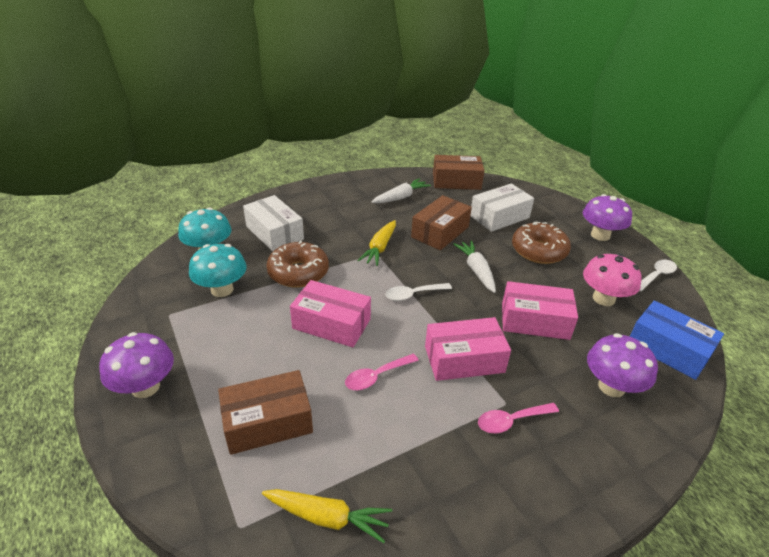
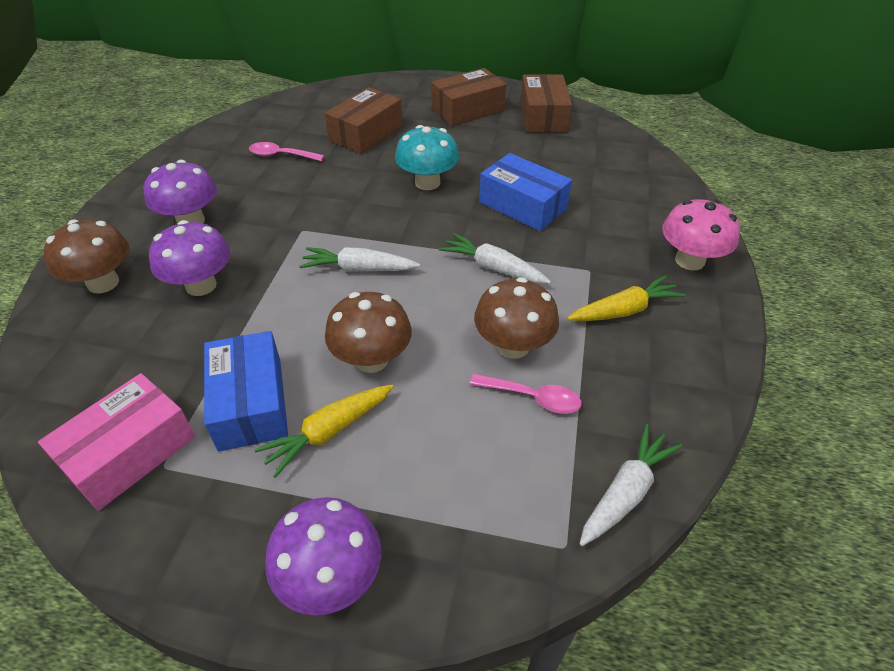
blue box: [630,300,724,380] = 1 -> [204,331,288,452] [479,153,572,231] = 2
brown donut: [266,240,329,288] [512,221,571,264] = 2 -> none = 0
brown mushroom: none = 0 -> [44,220,129,293] [325,292,412,373] [474,277,559,359] = 3
pink box: [290,280,371,347] [425,317,511,381] [502,281,578,340] = 3 -> [38,373,195,511] = 1
turquoise mushroom: [178,208,232,250] [189,244,247,297] = 2 -> [395,125,459,190] = 1
white box: [243,195,304,251] [470,184,534,232] = 2 -> none = 0
white carrot: [372,178,431,203] [453,240,496,293] = 2 -> [299,247,420,272] [439,233,551,284] [580,424,682,546] = 3
white spoon: [386,283,452,301] [639,260,677,292] = 2 -> none = 0

